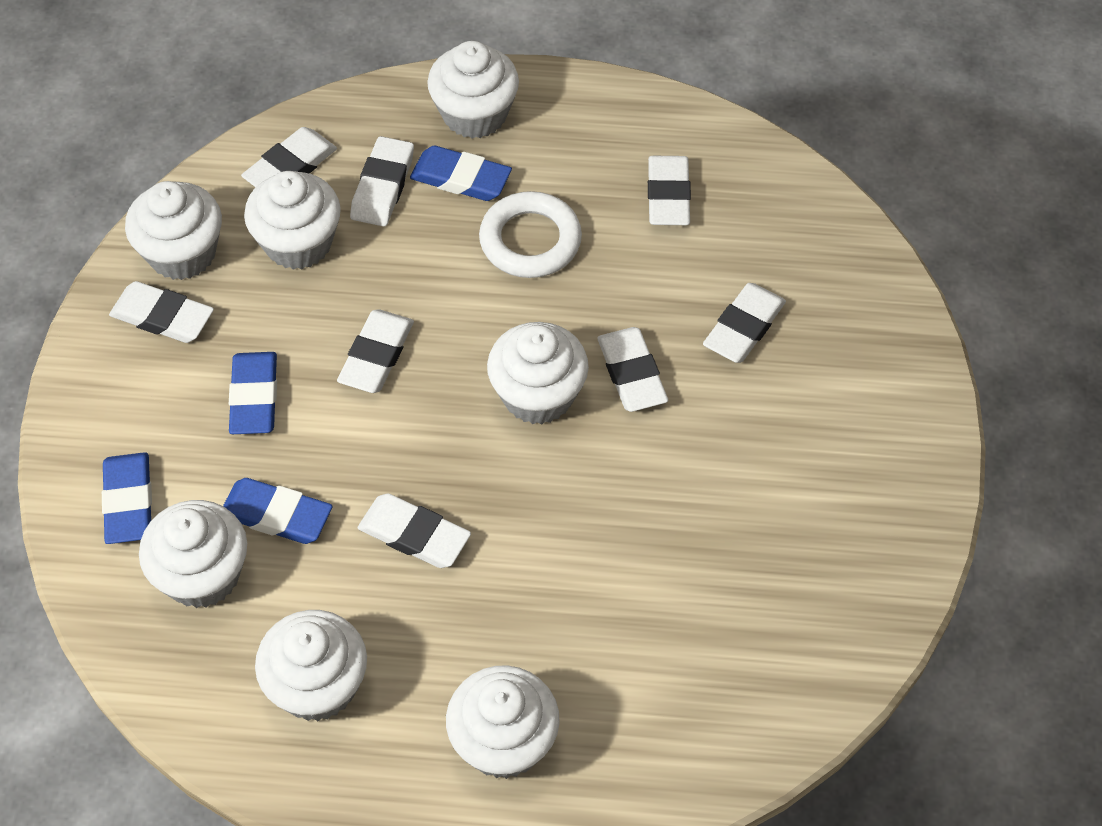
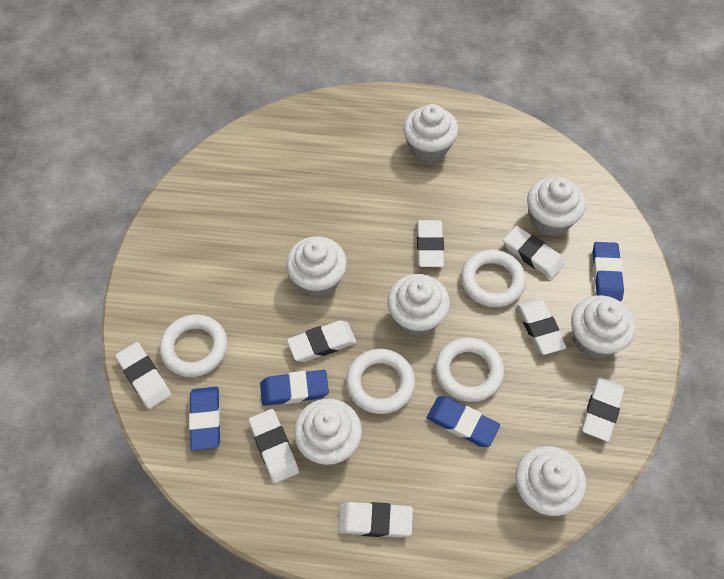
white ring: [479,191,582,278] = 1 -> [159,314,228,377] [346,349,415,414] [435,337,504,402] [461,250,526,307] = 4

